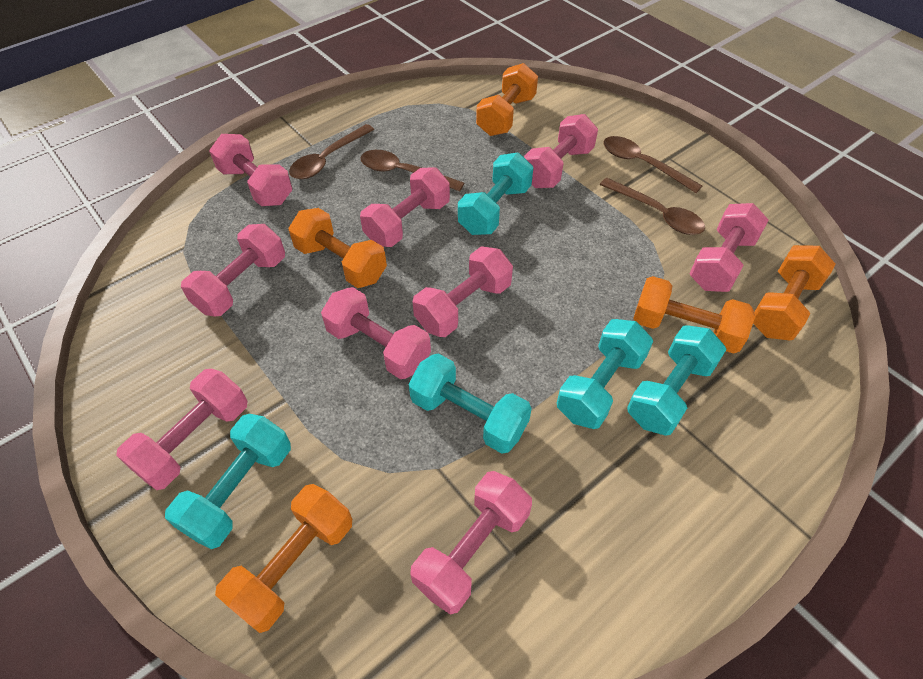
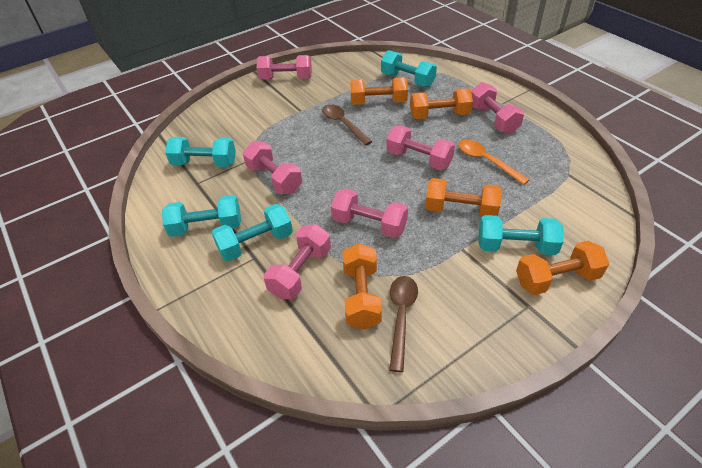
brown spoon: [289,124,374,179] [360,150,464,192] [600,178,705,235] [603,136,702,193] = 4 -> [322,104,372,146] [389,276,418,372] = 2
orange spoon: none = 0 -> [458,139,530,185] = 1
pink dumbbell: [116,369,248,490] [181,224,285,316] [209,134,292,206] [321,287,431,379] [360,167,450,247] [410,471,532,614] [413,246,513,337] [524,114,598,188] [689,203,769,292] = 9 -> [243,142,302,194] [257,55,312,80] [264,224,331,299] [331,189,408,238] [386,126,455,170] [471,82,524,134] = 6

